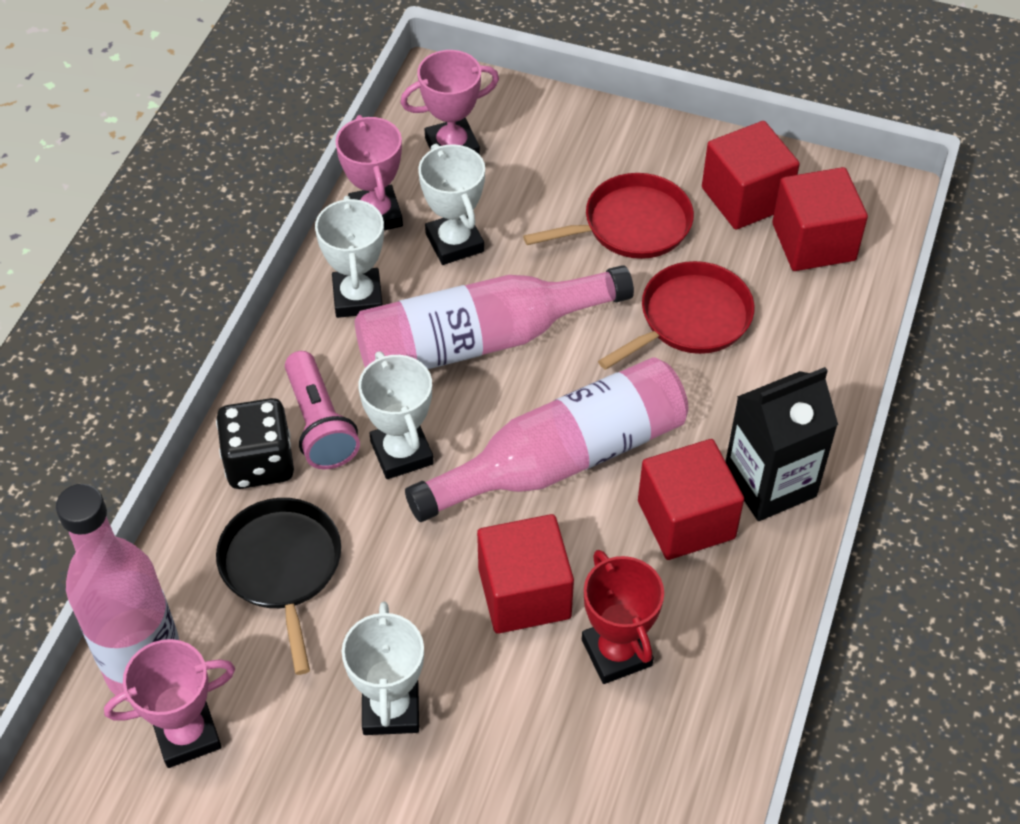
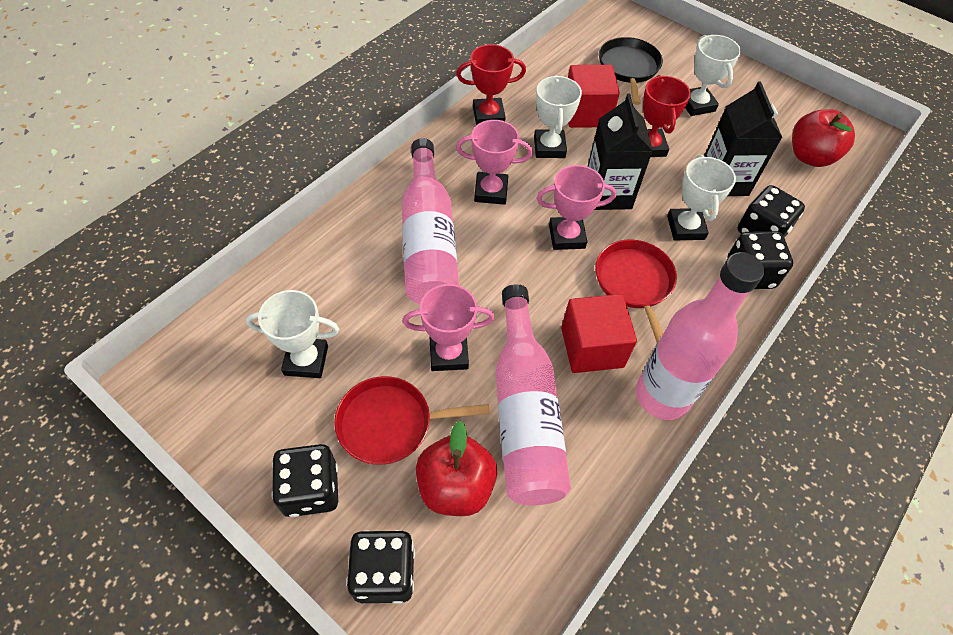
black carton: [725,367,838,521] = 1 -> [588,93,653,210] [704,81,782,196] = 2
black dice: [216,398,294,489] = 1 -> [272,444,338,517] [346,530,415,604] [727,231,793,289] [737,185,805,238] = 4
pink flashlight: [285,351,360,470] = 1 -> none = 0
red apple: none = 0 -> [416,421,497,516] [792,109,855,167] = 2
red cube: [477,514,574,634] [638,439,744,560] [702,121,800,229] [772,167,868,271] = 4 -> [561,294,637,373] [568,65,620,128] = 2
red trophy: [582,550,664,684] = 1 -> [456,44,526,126] [643,75,691,157] = 2

